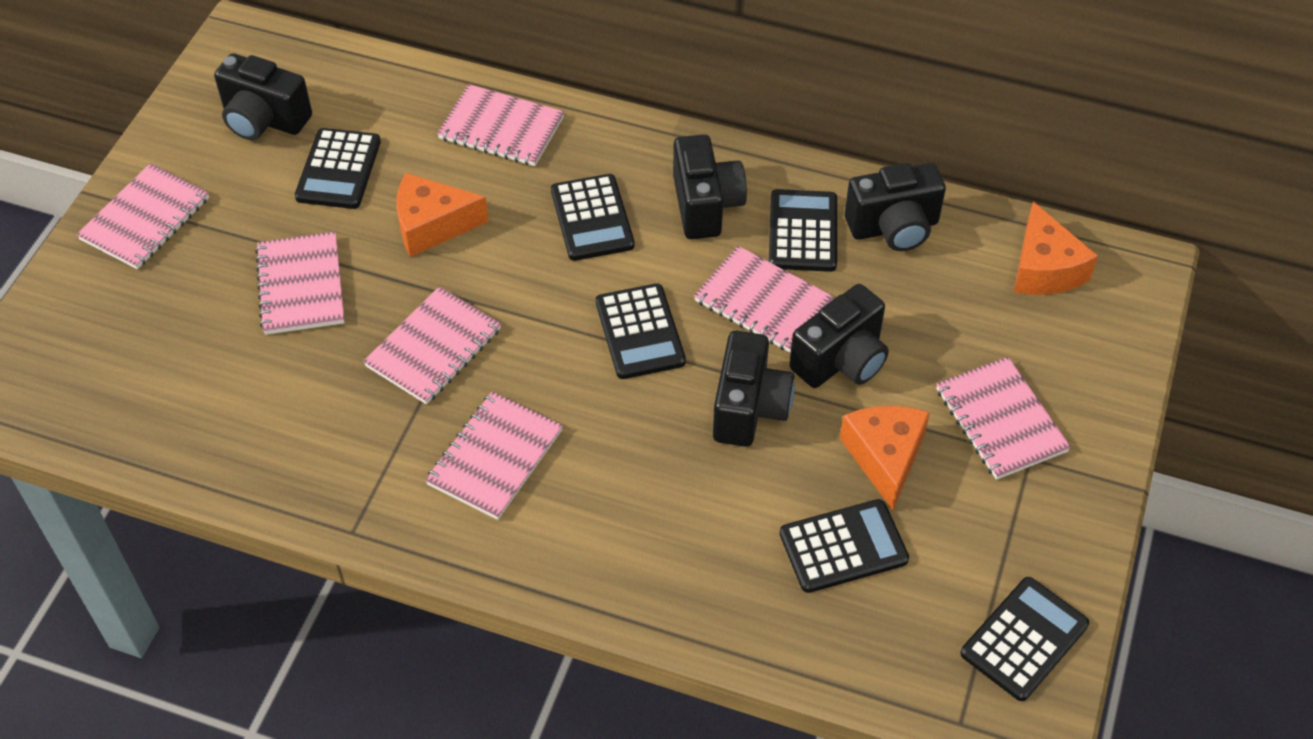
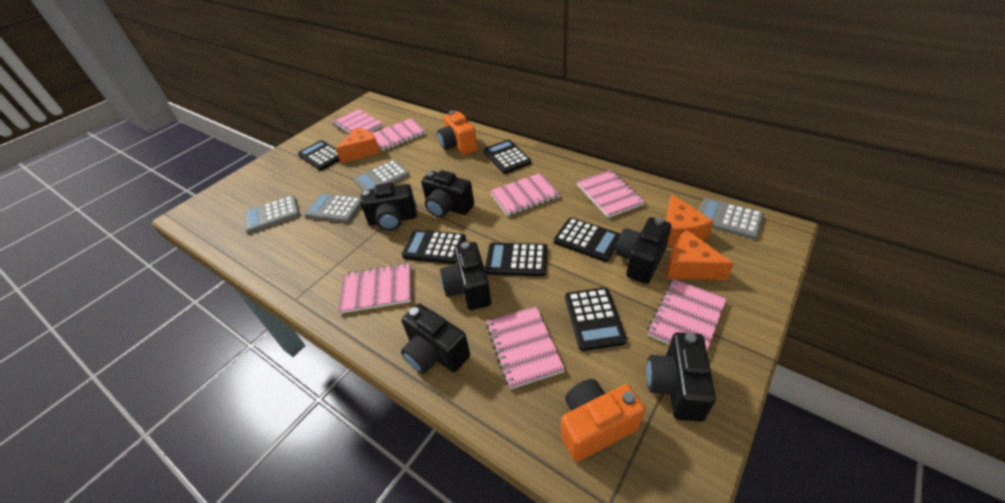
black camera: [214,53,312,140] [673,134,747,239] [713,331,795,447] [789,284,889,388] [845,163,946,251] = 5 -> [360,183,417,231] [401,304,470,374] [421,170,474,218] [440,242,491,310] [615,217,671,284] [646,332,716,422] = 6
grey calculator: none = 0 -> [244,196,300,233] [304,193,361,223] [354,160,409,191] [699,198,764,239] = 4
orange camera: none = 0 -> [437,111,478,155] [561,379,645,462] = 2

